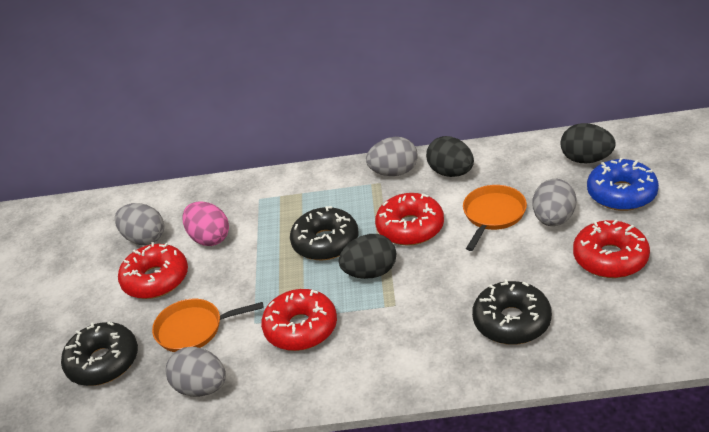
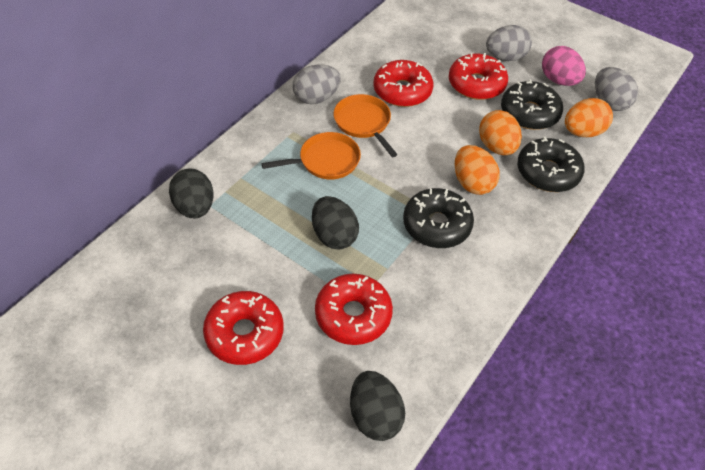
blue donut: [587,158,659,211] = 1 -> none = 0
grey egg: [115,203,164,245] [165,347,226,397] [366,137,418,176] [532,179,577,226] = 4 -> [293,65,341,104] [486,25,532,61] [595,67,638,111] = 3
orange egg: none = 0 -> [455,145,500,195] [479,110,522,155] [565,98,613,137] = 3

